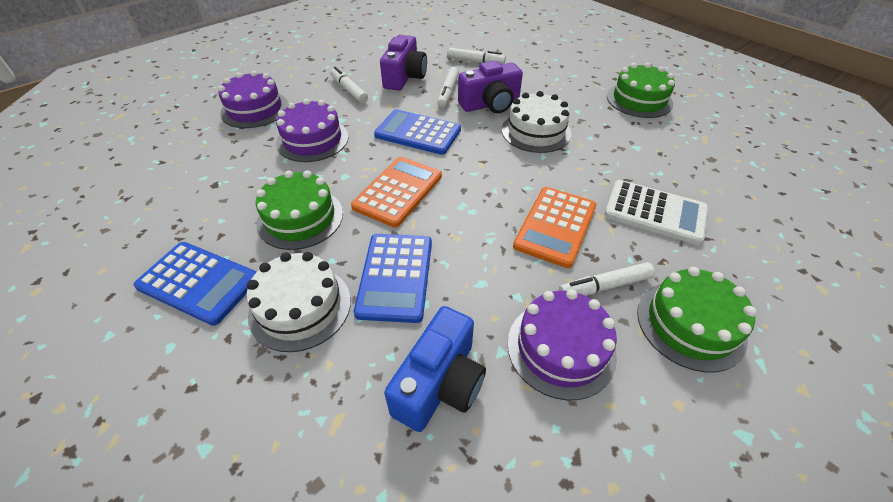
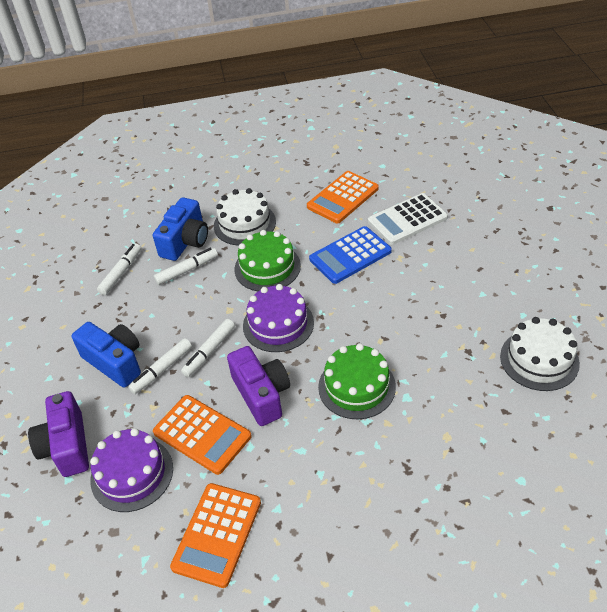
blue calculator: [133,242,256,326] [354,234,432,323] [374,109,461,155] = 3 -> [309,226,392,284] = 1
blue camera: [384,306,486,432] = 1 -> [71,322,141,388] [153,197,208,261] = 2
green cake: [256,170,343,250] [607,63,675,118] [637,267,757,372] = 3 -> [235,230,301,291] [318,343,396,419] = 2
orange calculator: [351,157,442,228] [513,187,597,268] = 2 -> [153,395,252,475] [170,483,261,588] [307,171,379,224] = 3
purple cake: [218,71,288,128] [276,99,348,162] [508,289,617,400] = 3 -> [90,428,173,512] [243,284,314,352] = 2

